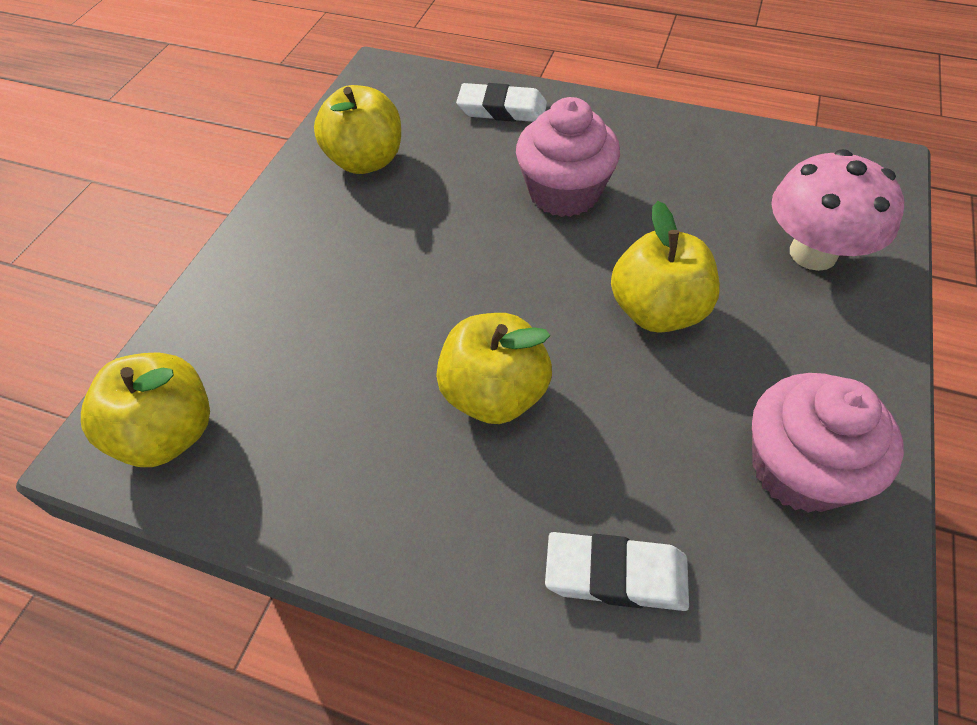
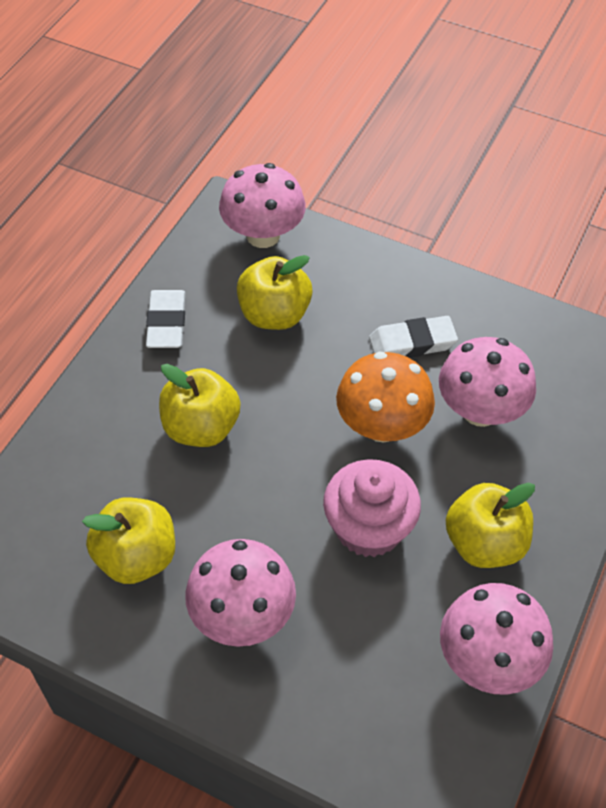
orange mushroom: none = 0 -> [336,351,435,443] = 1
pink cupcake: [516,97,620,217] [752,373,904,513] = 2 -> [323,459,421,557] = 1
pink mushroom: [771,149,904,271] = 1 -> [185,539,296,647] [219,163,306,248] [439,337,536,427] [440,583,553,695] = 4

